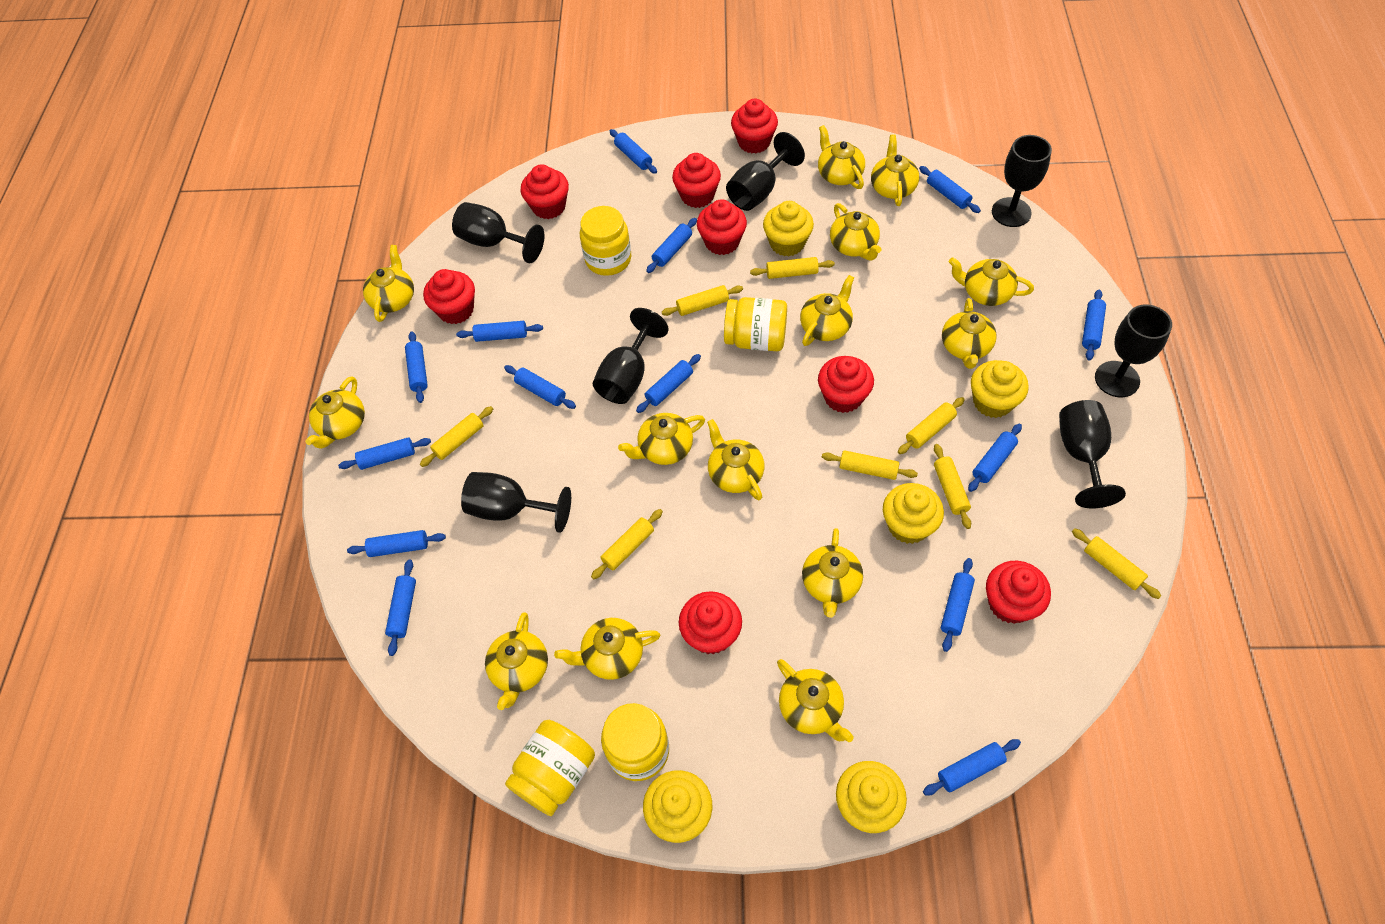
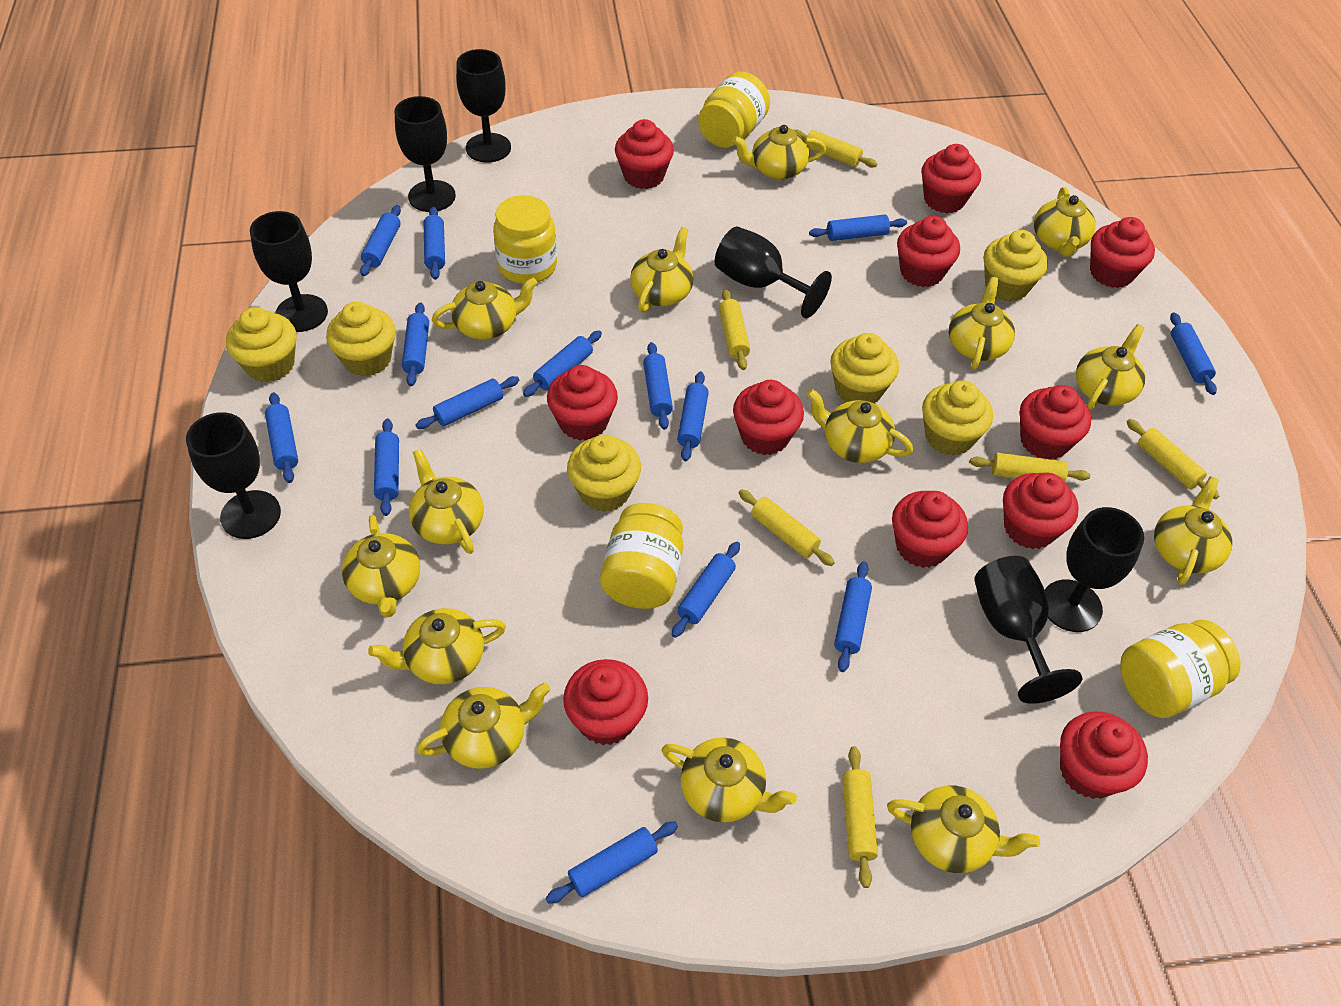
red cupcake: [423,269,475,324] [521,164,569,219] [672,153,721,208] [679,591,742,655] [697,199,747,255] [731,99,778,153] [818,356,874,413] [986,561,1051,624] = 8 -> [547,365,618,441] [563,659,648,745] [615,119,674,189] [733,380,804,455] [892,491,968,568] [897,216,960,287] [921,144,981,213] [1003,472,1079,549] [1020,385,1091,459] [1060,711,1148,799] [1090,217,1155,288] = 11
yellow cupcake: [643,770,712,843] [763,201,814,257] [836,761,907,833] [883,483,944,544] [971,360,1029,418] = 5 -> [226,307,296,382] [326,302,396,376] [567,435,641,512] [830,333,899,403] [922,380,993,456] [984,230,1048,302] = 6
yellow rolling pin: [420,406,493,467] [591,509,663,579] [662,285,743,316] [750,257,835,279] [822,450,918,480] [898,397,965,454] [934,444,971,529] [1072,528,1161,599] = 8 -> [719,289,750,370] [739,489,835,566] [794,129,878,168] [842,746,878,888] [970,453,1090,482] [1127,419,1219,499] = 6

